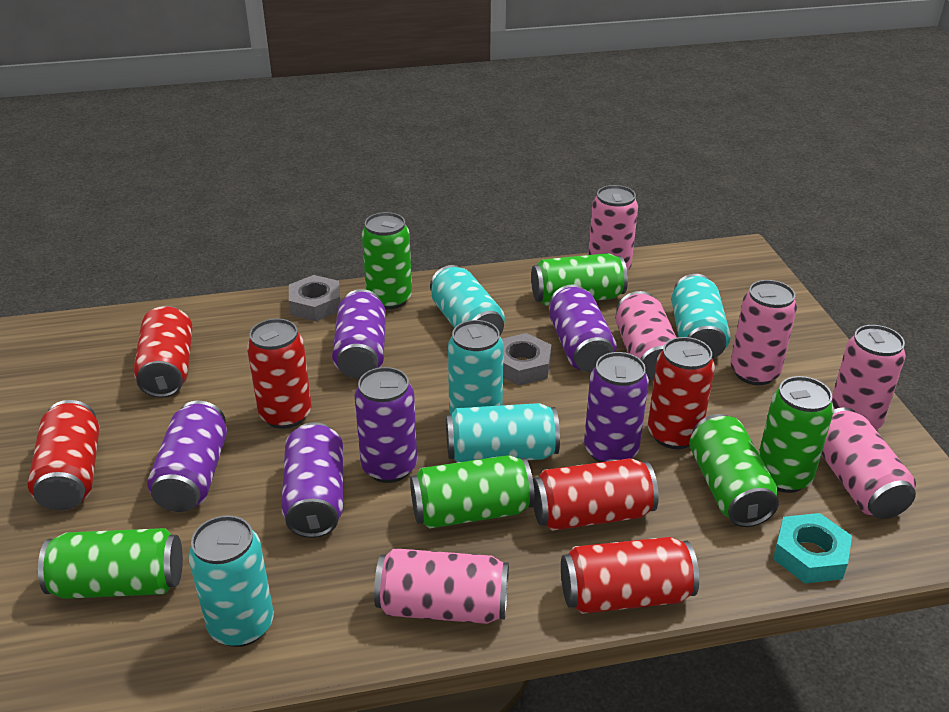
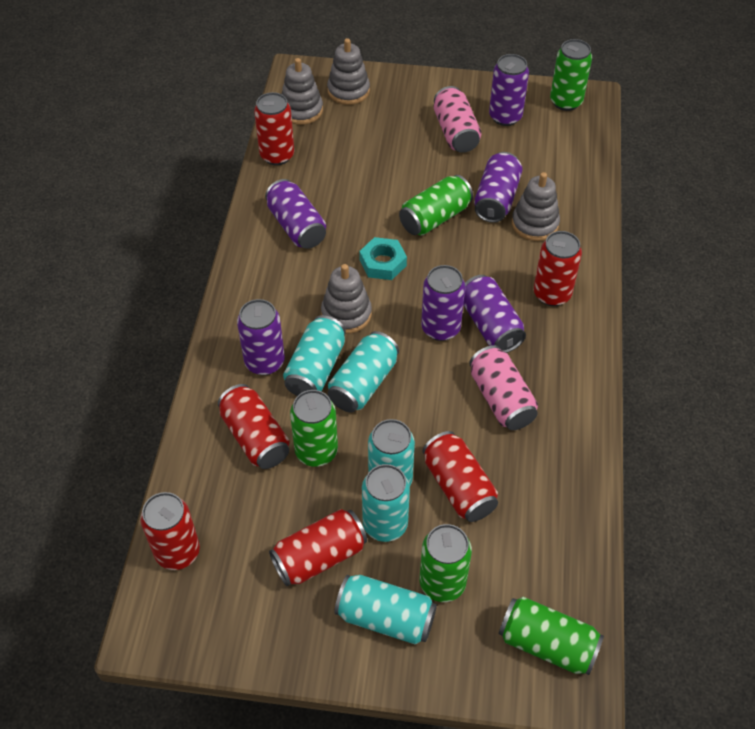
green can: [38,528,183,599] [362,212,412,310] [410,455,535,529] [531,253,628,306] [689,414,779,527] [759,376,834,493] = 6 -> [290,390,338,467] [399,175,473,236] [420,524,472,602] [499,597,604,675] [550,39,592,111] = 5
grey nut: [289,275,341,321] [502,333,552,386] = 2 -> none = 0
grey stacking toy: none = 0 -> [281,58,323,125] [321,264,372,334] [327,38,370,105] [512,172,560,241] = 4
pink can: [374,548,509,624] [588,185,638,271] [615,291,677,380] [731,280,797,385] [821,407,916,519] [831,325,906,430] = 6 -> [434,86,482,153] [469,345,538,430] = 2

